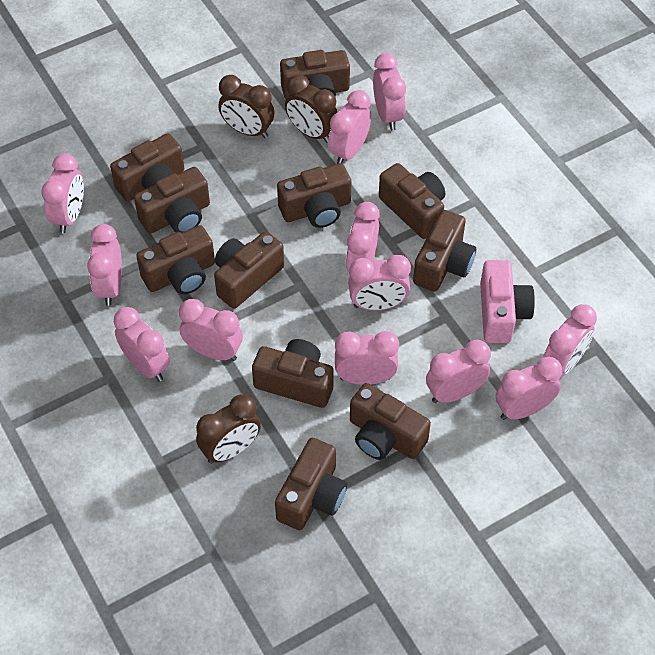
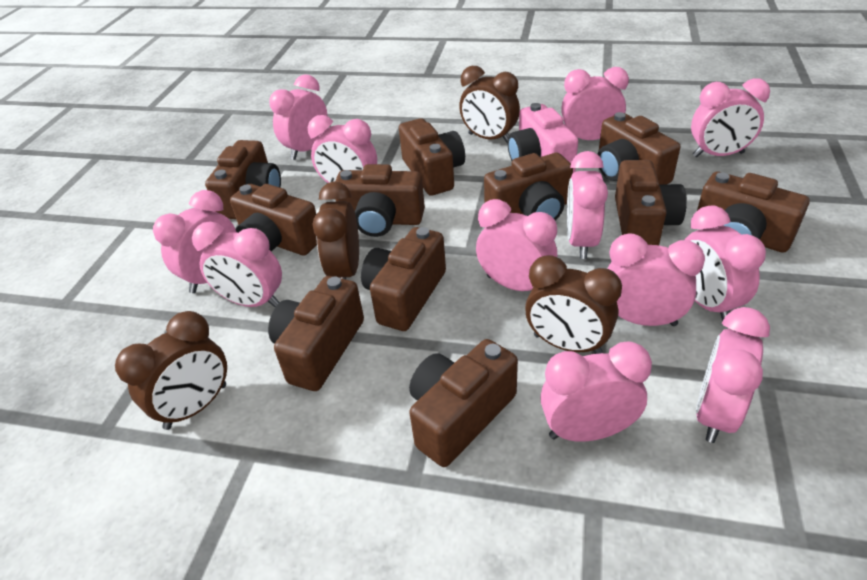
brown clock: [196,394,261,464] [218,75,274,138] [285,75,337,143] = 3 -> [115,311,227,430] [313,181,359,279] [459,66,520,144] [525,255,622,354] = 4

